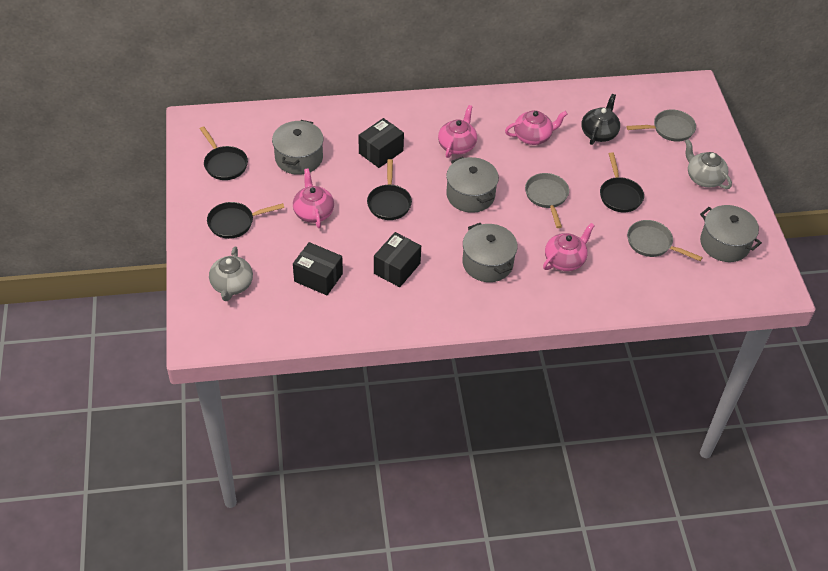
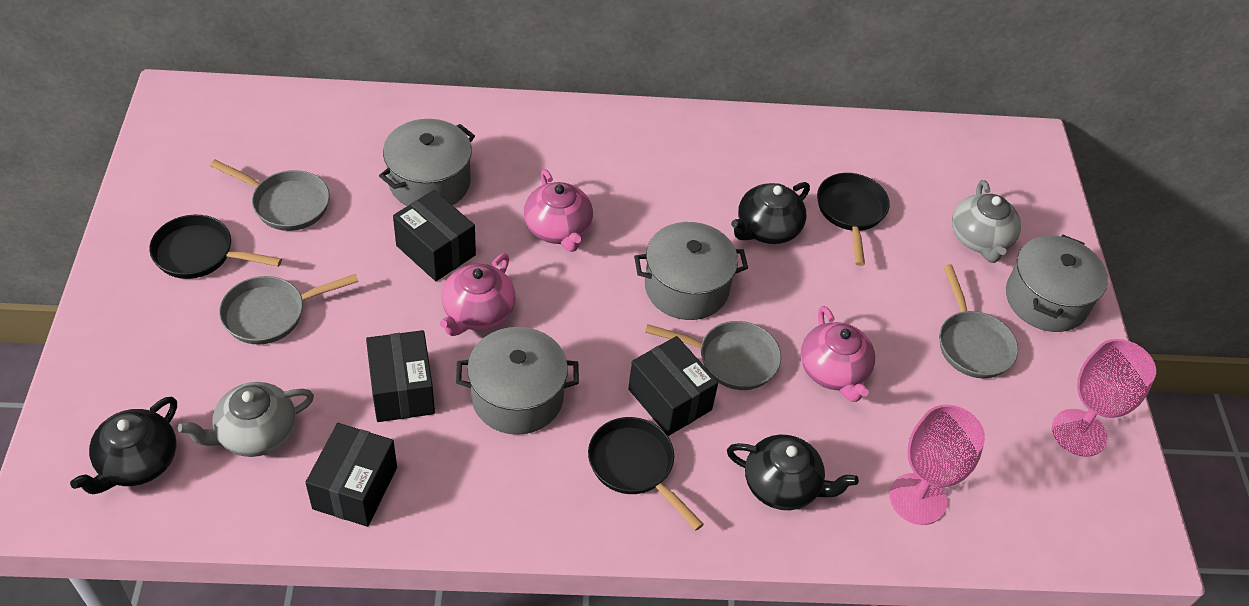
black box: [293,242,343,295] [359,118,404,168] [374,232,421,287] = 3 -> [305,423,397,527] [366,330,435,422] [393,190,476,281] [628,336,718,436] = 4
black pan: [200,126,248,180] [207,202,284,239] [367,159,412,220] [600,152,644,212] = 4 -> [149,215,282,279] [588,417,704,530] [817,173,889,266] = 3
black teapot: [581,94,620,145] = 1 -> [70,396,177,494] [727,435,859,510] [731,182,810,244] = 3
grey pan: [525,173,569,228] [626,109,696,142] [627,220,703,261] = 3 -> [210,160,330,231] [219,274,359,344] [645,321,781,390] [939,264,1018,378] = 4
pink goblet: none = 0 -> [889,405,985,525] [1052,339,1156,457] = 2
pink teapot: [293,168,334,228] [438,105,477,158] [505,110,567,145] [543,223,595,271] = 4 -> [440,253,515,336] [524,169,593,252] [801,306,875,402] = 3

